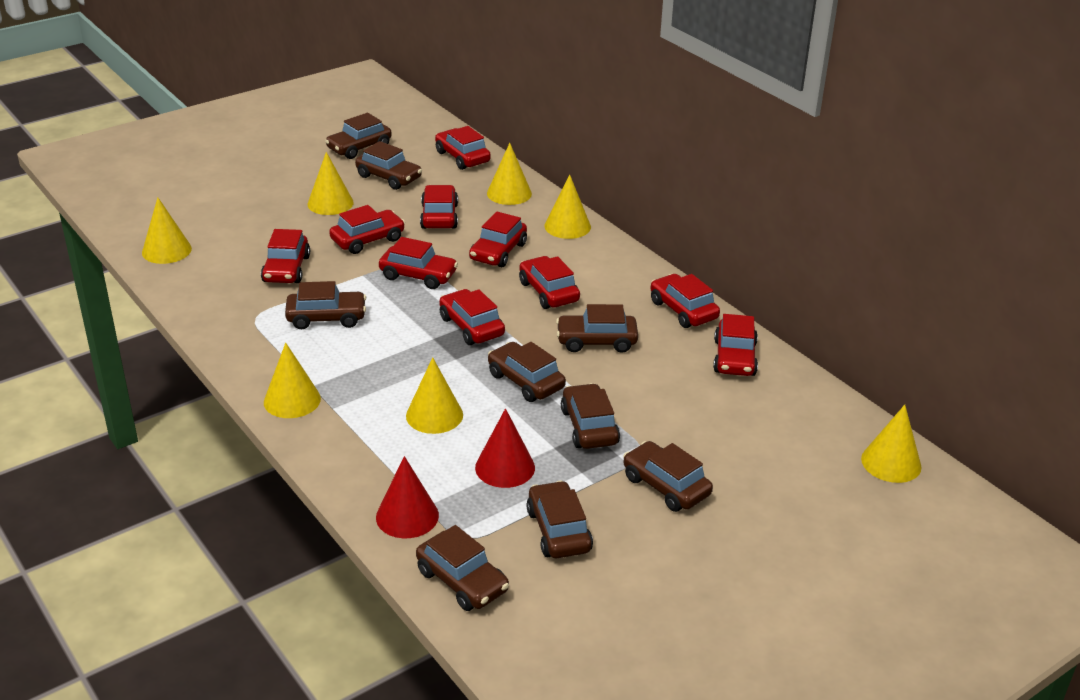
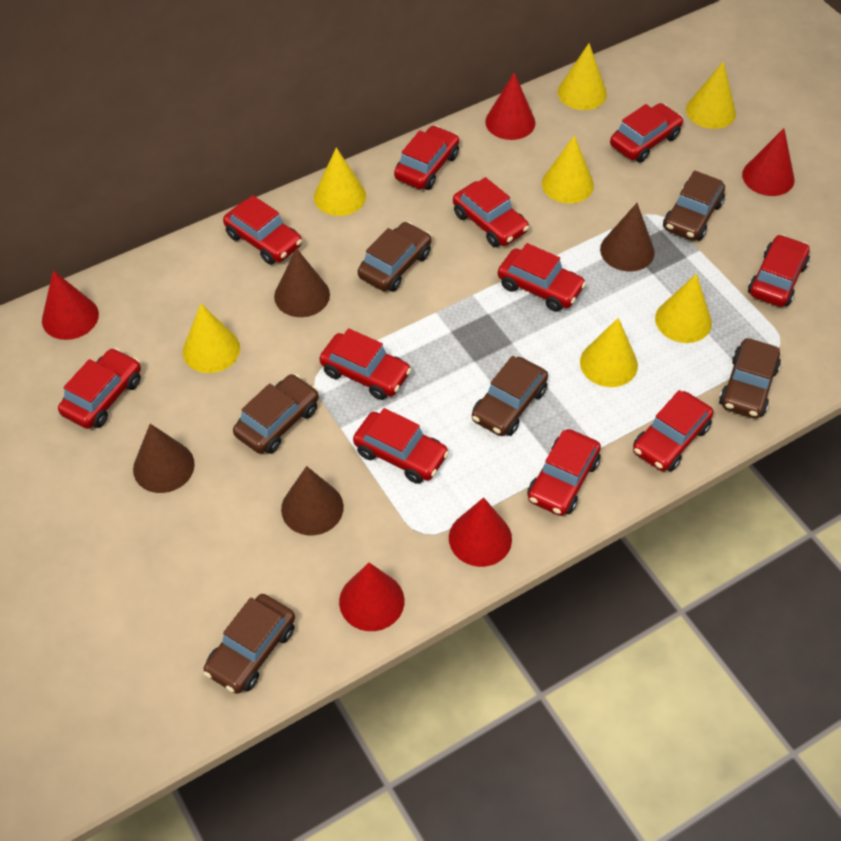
brown car: [285,281,366,329] [325,113,392,159] [355,141,422,190] [416,525,509,611] [488,342,566,402] [526,481,593,558] [556,304,638,353] [561,383,620,449] [623,441,713,512] = 9 -> [203,594,295,694] [233,374,319,454] [358,222,431,292] [472,356,548,436] [663,170,725,241] [719,338,781,418] = 6
brown cone: none = 0 -> [133,424,195,493] [274,248,330,317] [281,466,344,535] [600,203,655,272] = 4
red car: [261,229,310,283] [329,205,405,254] [379,237,458,289] [420,185,458,229] [435,126,491,170] [439,289,505,345] [469,212,527,267] [519,256,580,309] [650,274,720,328] [713,314,758,376] = 10 -> [58,348,141,429] [223,195,302,265] [319,328,412,400] [353,408,449,484] [394,125,459,190] [453,177,529,247] [498,243,586,312] [527,429,601,516] [610,103,683,163] [633,390,714,472] [748,234,810,307] = 11
red cone: [376,456,439,538] [475,408,535,488] = 2 -> [42,271,99,340] [339,563,404,631] [449,497,512,567] [485,72,536,140] [742,128,795,196] = 5

